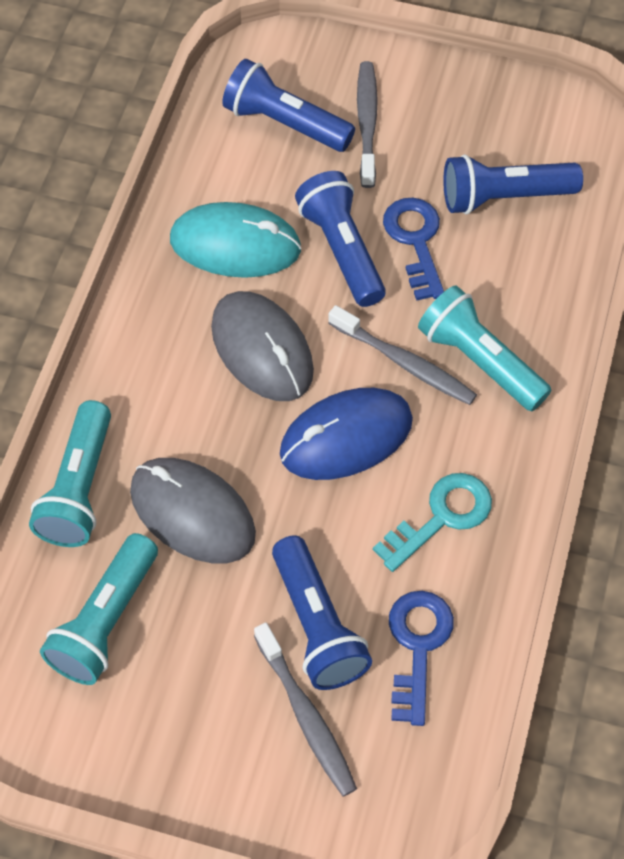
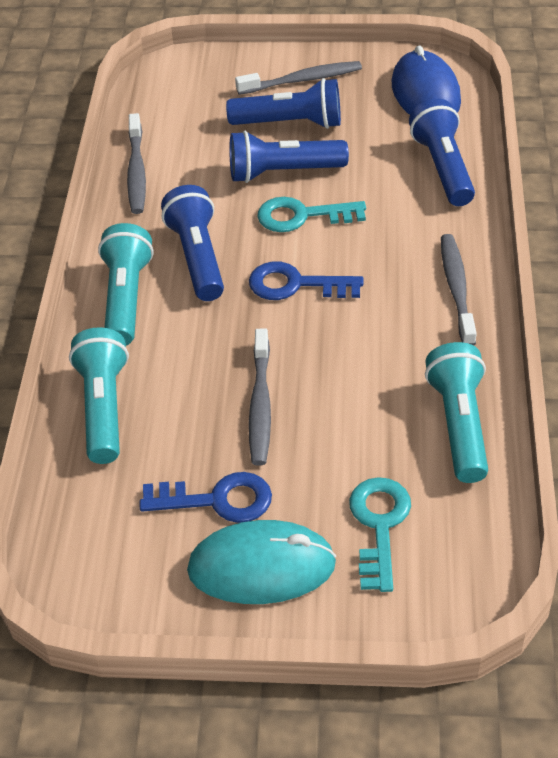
grey mouse: [130,458,256,563] [211,291,314,401] = 2 -> none = 0
grey toothbrush: [254,622,357,797] [328,305,477,405] [357,61,378,188] = 3 -> [127,113,146,214] [235,61,362,95] [249,329,271,465] [441,234,477,346] = 4
turquoise key: [373,473,492,572] = 1 -> [257,197,366,232] [349,477,411,592] = 2

